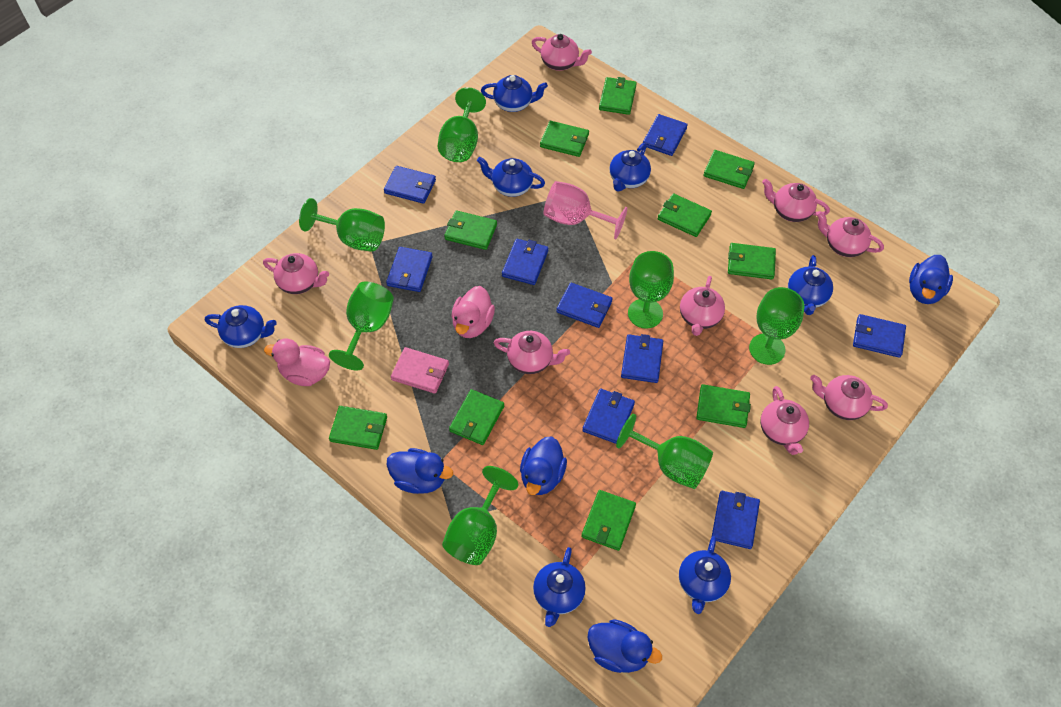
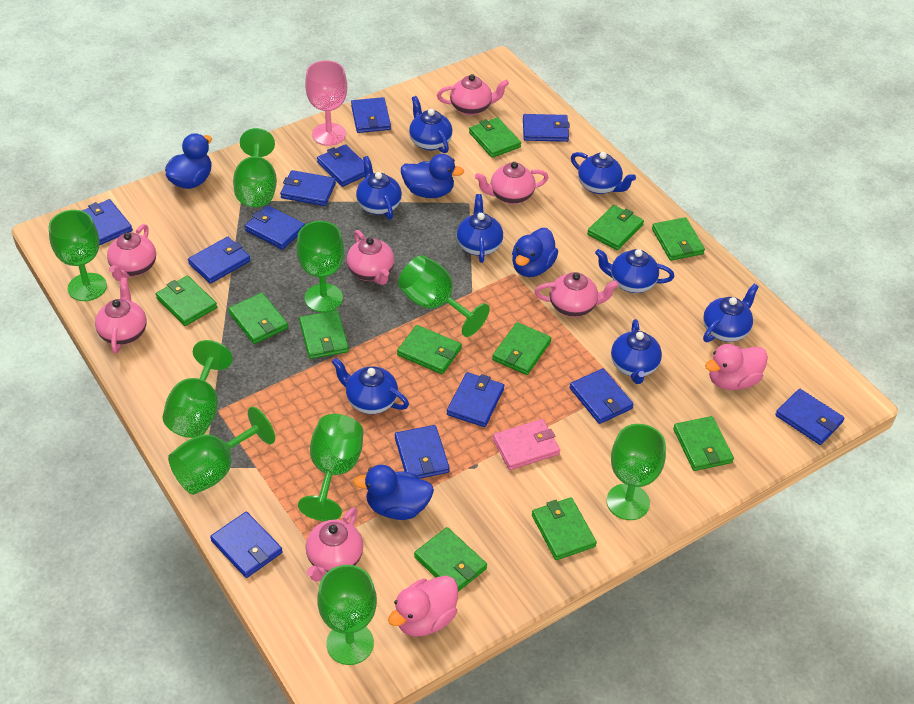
blue teapot: [205,305,277,348] [477,157,545,197] [481,75,548,112] [533,547,586,627] [609,143,651,191] [679,536,731,614] [788,255,833,315] = 7 -> [332,358,409,414] [356,156,402,220] [409,96,452,153] [457,194,503,263] [571,152,636,194] [595,249,674,293] [611,319,662,384] [703,284,759,342] = 8
blue wallet: [384,166,436,204] [386,247,433,292] [502,239,548,285] [556,282,613,328] [582,389,635,444] [621,334,663,383] [643,114,688,156] [712,491,760,549] [853,314,906,358] = 9 -> [82,199,133,245] [188,237,251,284] [210,512,283,578] [245,205,305,250] [280,170,336,206] [317,144,364,187] [351,97,391,133] [395,425,450,479] [447,372,504,427] [523,114,570,142] [569,368,634,424] [775,389,844,445] = 12
green goblet: [299,198,385,252] [329,282,394,371] [438,87,486,162] [442,466,518,565] [616,414,713,489] [628,251,674,329] [749,287,804,365] = 7 -> [49,210,107,301] [163,340,233,438] [168,407,275,495] [233,128,277,207] [296,221,344,312] [298,414,363,521] [317,565,377,665] [398,255,490,337] [607,424,666,520] = 9
green wallet: [329,406,387,450] [444,210,497,250] [449,389,504,445] [540,121,589,157] [581,490,636,551] [599,77,637,115] [657,193,712,237] [696,384,751,428] [704,150,755,189] [728,243,776,279] = 10 -> [156,275,217,326] [228,293,288,344] [299,310,349,359] [397,325,462,374] [414,527,487,592] [469,117,521,158] [492,322,551,375] [532,497,597,560] [587,205,644,250] [652,217,705,261] [673,416,734,471] = 11
pink teapot: [263,253,329,294] [494,331,570,374] [532,34,592,71] [680,276,725,336] [760,386,809,455] [762,179,830,222] [810,375,888,420] [816,211,884,257] = 8 -> [95,278,147,354] [107,224,156,281] [306,507,363,582] [347,230,395,285] [437,74,509,115] [475,162,549,204] [534,272,619,317] = 7

